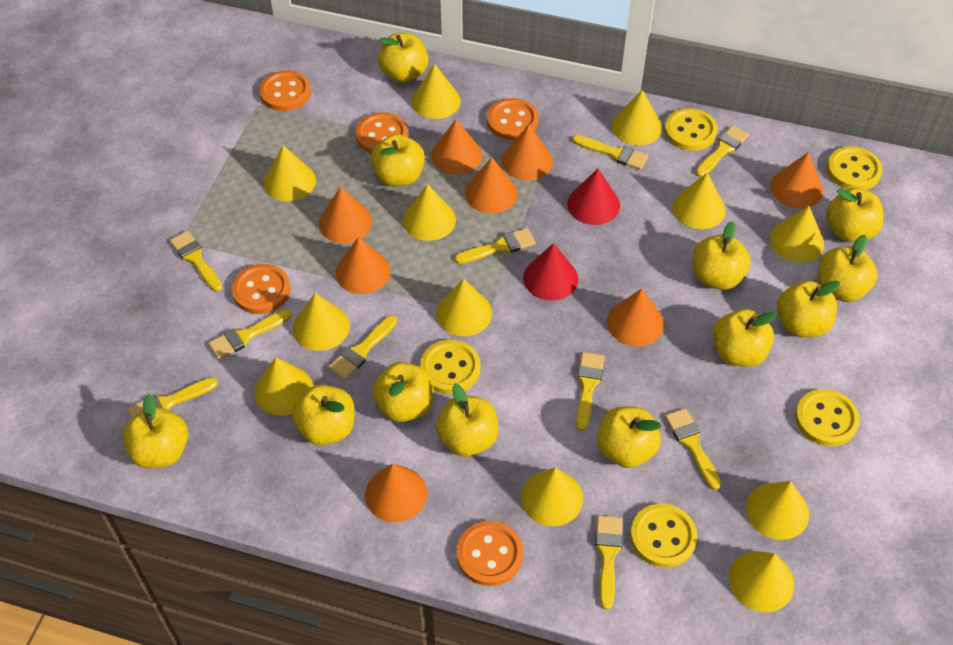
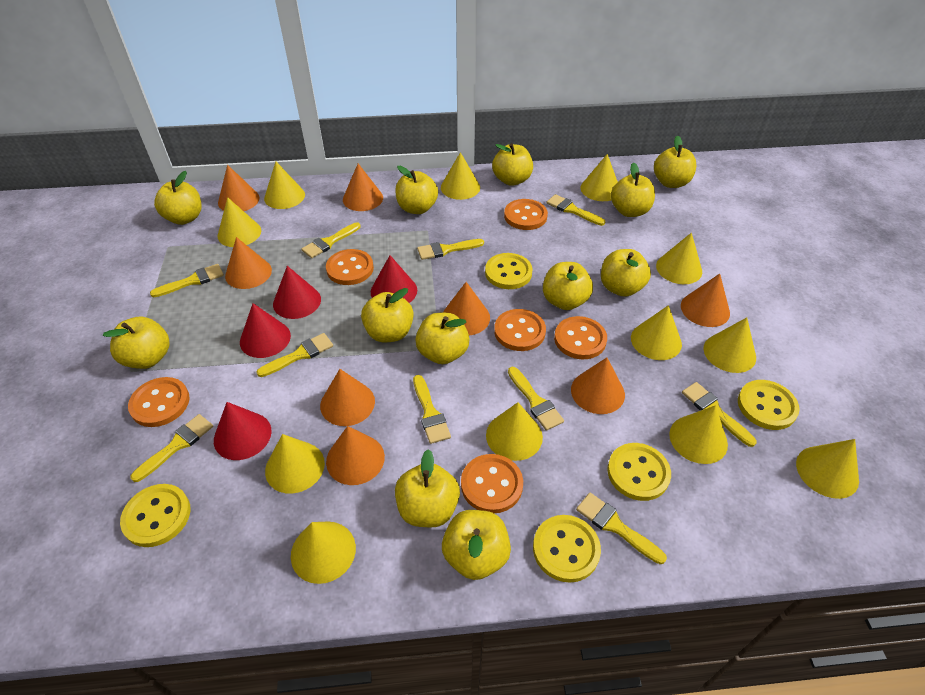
orange button: [232,264,291,314] [259,70,311,111] [356,112,408,153] [457,521,523,586] [487,98,539,140] = 5 -> [128,377,190,427] [326,249,374,285] [461,454,523,513] [494,309,546,351] [504,199,548,230] [554,316,607,359] = 6
red cone: [523,243,578,301] [567,169,620,225] = 2 -> [214,402,272,460] [240,303,291,358] [273,266,321,319] [371,255,417,303] = 4

